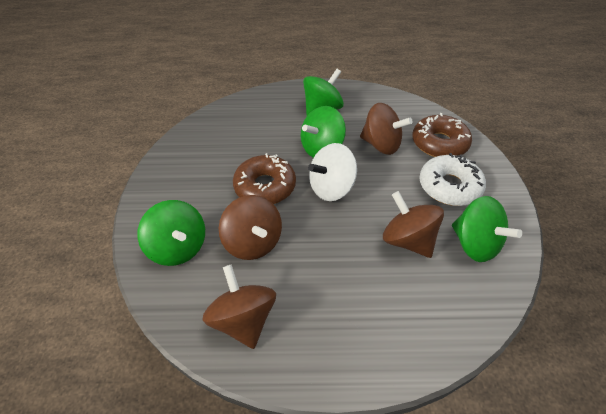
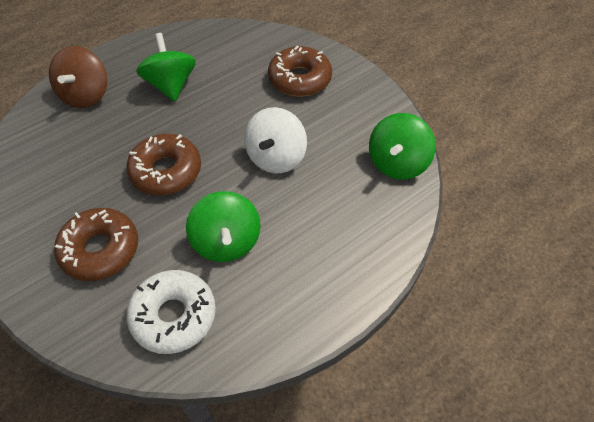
brown donut: [233,153,296,204] [412,113,472,157] = 2 -> [54,208,138,281] [126,134,201,195] [268,46,332,97] = 3
brown spinning top: [202,265,276,349] [219,195,282,260] [360,103,413,155] [383,191,444,258] = 4 -> [49,46,107,108] = 1
green spinning top: [137,200,205,266] [301,106,346,158] [303,69,344,115] [452,196,522,262] = 4 -> [136,33,196,102] [186,191,261,262] [369,113,436,180] = 3

